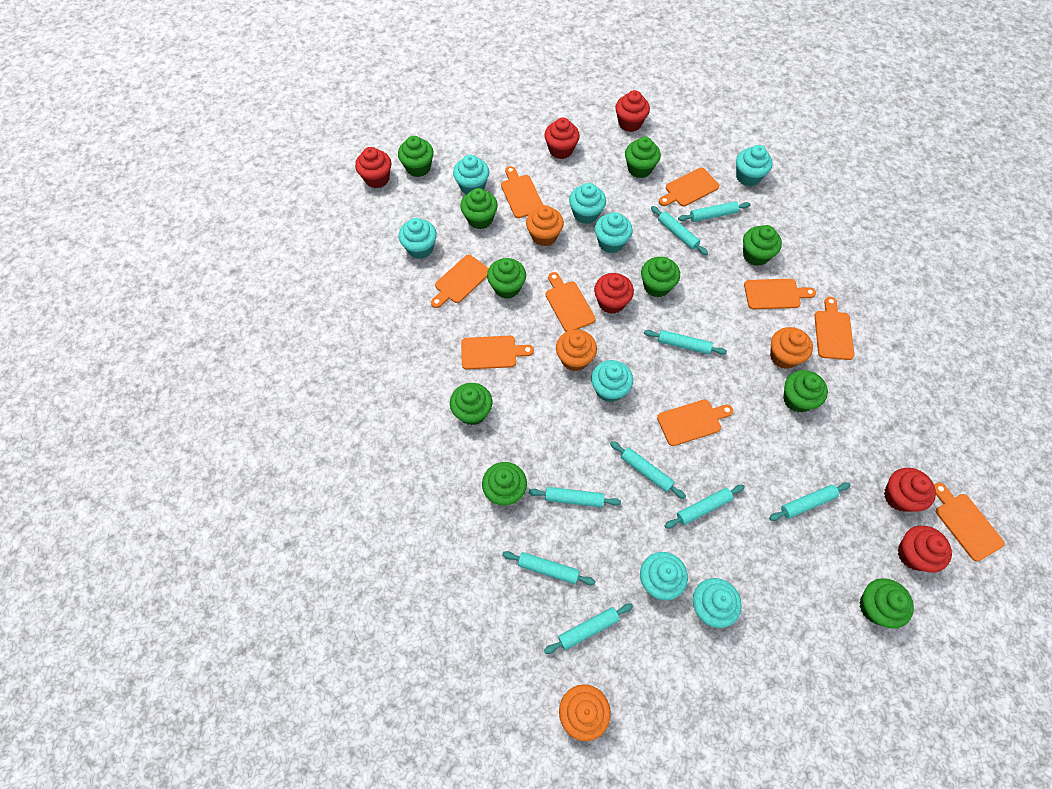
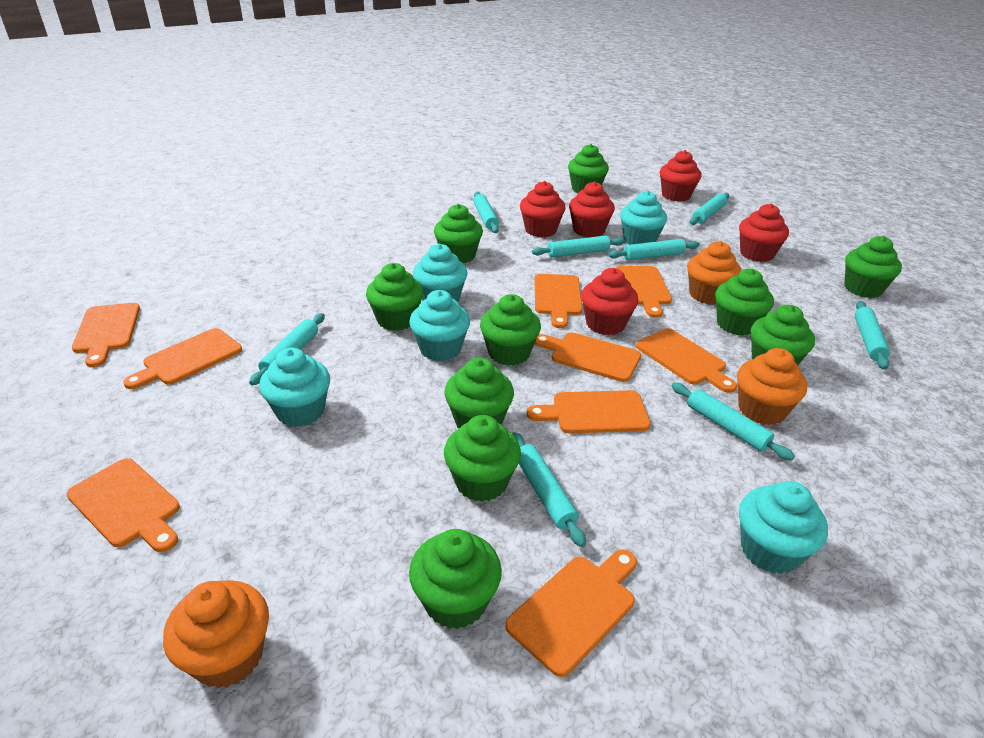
orange cupcake: [526,205,564,246] [556,329,597,371] [559,684,611,741] [770,327,813,369] = 4 -> [163,580,269,688] [687,241,742,305] [737,348,807,425] = 3
red cupcake: [355,147,391,188] [544,118,580,159] [594,273,634,314] [615,90,650,132] [884,468,936,512] [898,526,952,573] = 6 -> [520,181,565,238] [569,181,615,237] [581,268,639,335] [660,150,702,202] [739,204,789,262] = 5
turquoise cupcake: [399,218,437,259] [453,155,489,194] [569,183,606,224] [591,360,633,402] [595,212,633,253] [640,552,688,600] [693,578,742,628] [736,145,773,186] = 8 -> [259,348,330,427] [409,290,470,361] [413,244,468,302] [620,191,667,245] [739,481,828,574] = 5
turquoise rolling pin: [502,551,596,585] [529,487,621,508] [544,603,633,654] [610,441,686,499] [644,330,727,355] [651,206,708,255] [665,485,745,529] [678,201,751,222] [769,483,850,521] = 9 -> [249,313,325,385] [473,192,499,233] [512,432,586,547] [532,235,625,257] [608,239,700,260] [672,383,795,461] [690,193,729,225] [855,301,890,370] = 8

